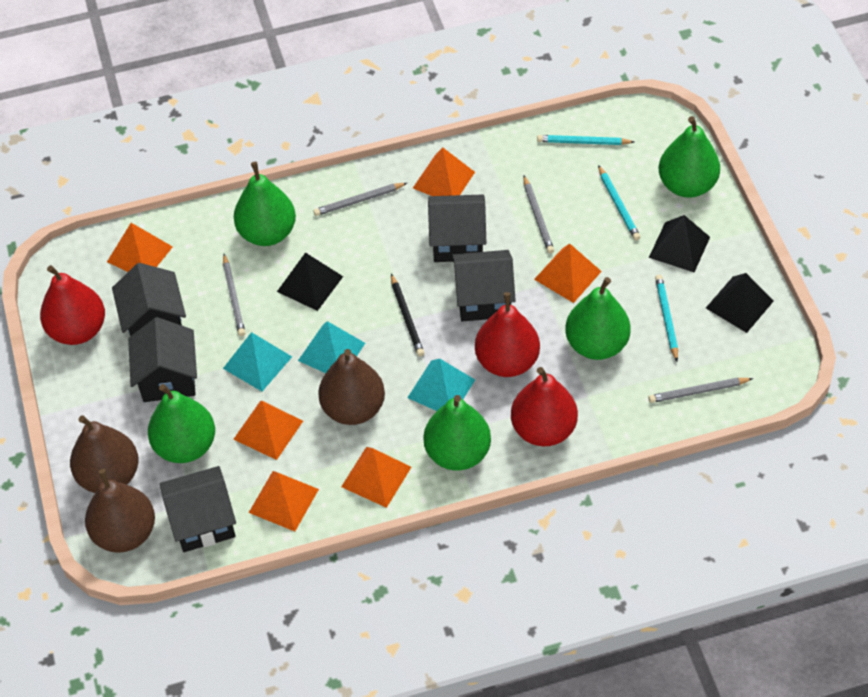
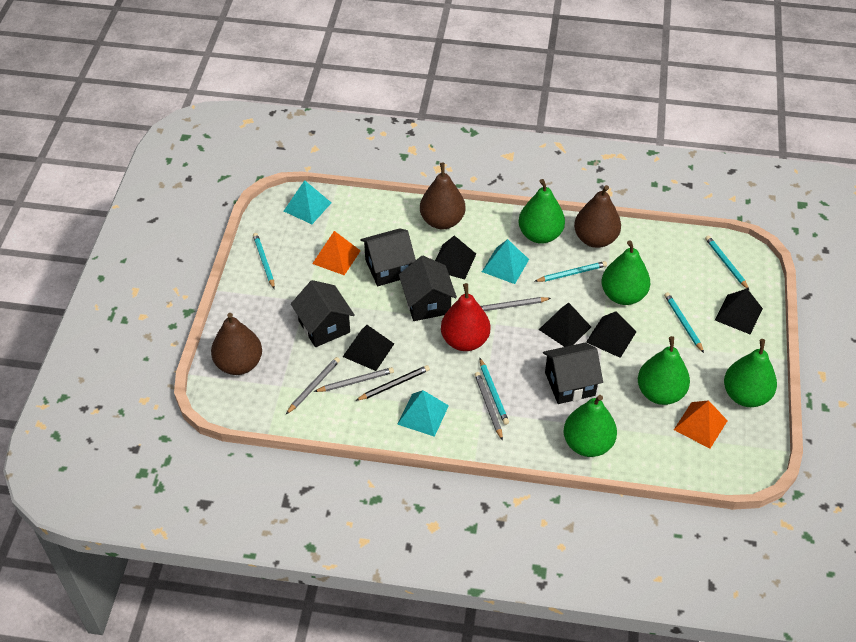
black house: [112,263,186,336] [128,317,197,402] [160,466,236,552] [428,194,486,262] [452,250,516,321] = 5 -> [291,280,355,347] [360,228,416,286] [399,256,457,321] [543,342,603,404] = 4
black pyramid: [277,252,343,311] [649,215,710,272] [706,273,774,333] = 3 -> [343,325,394,371] [435,236,476,280] [539,303,591,347] [586,311,636,358] [715,289,763,334] = 5
orange pyramid: [107,223,173,272] [233,401,303,460] [249,471,319,531] [341,447,411,508] [413,147,475,196] [534,244,602,303] = 6 -> [312,231,361,275] [674,400,728,449] = 2
red pear: [40,265,105,345] [475,292,540,377] [511,367,578,446] = 3 -> [441,283,490,351] = 1
turquoise pencil: [537,135,634,145] [598,165,641,241] [655,275,678,361] = 3 -> [253,233,275,289] [480,358,509,425] [534,261,607,282] [664,292,704,353] [705,235,749,290] = 5

